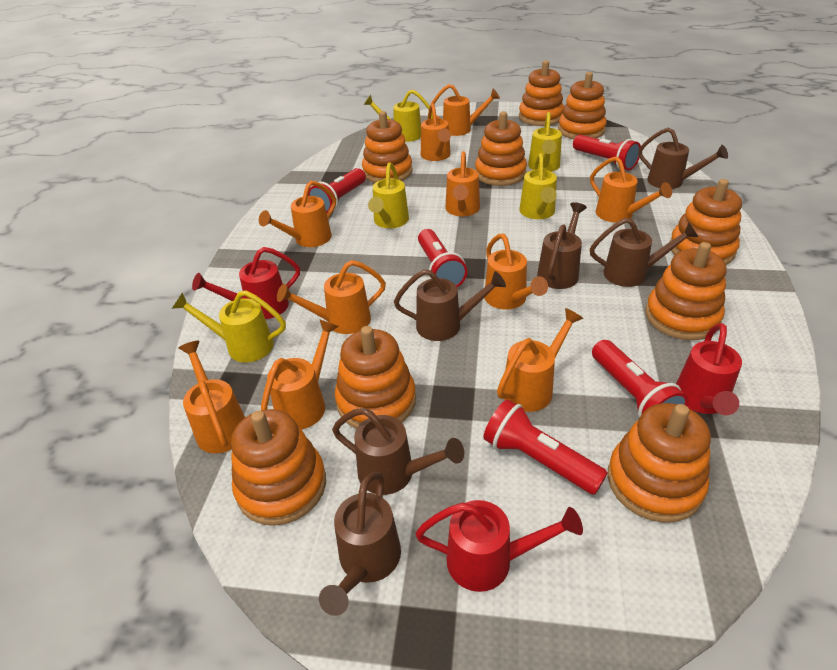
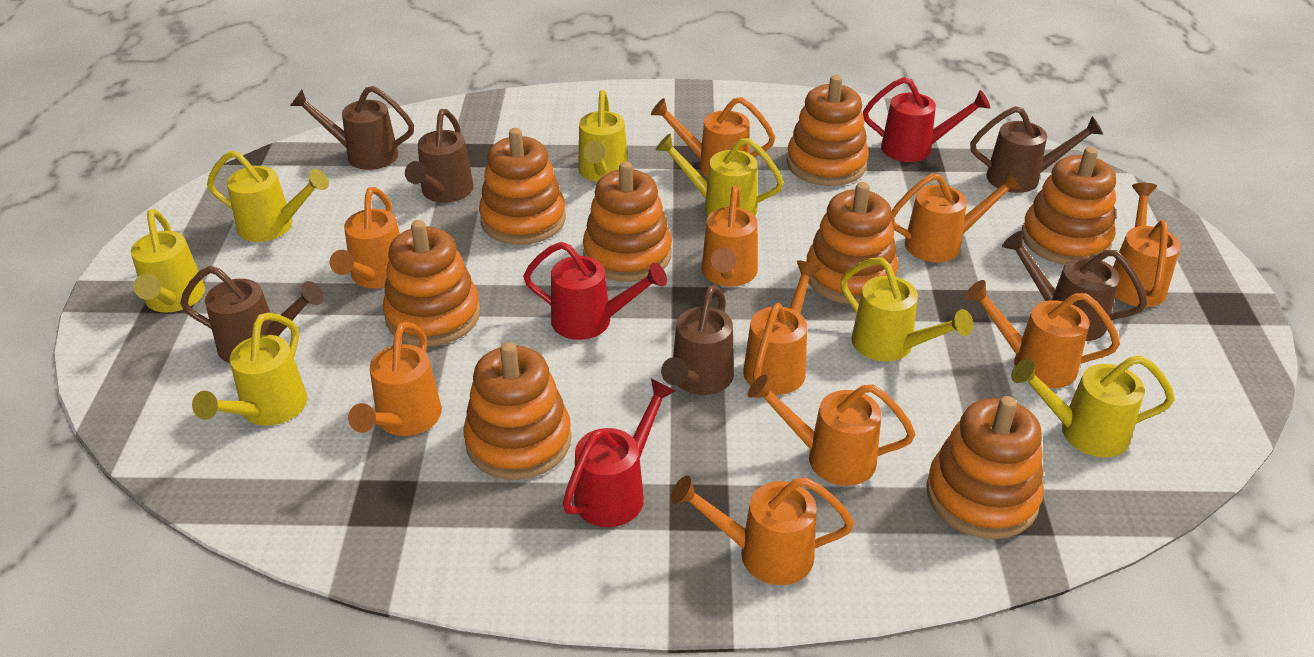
orange stacking toy: [231,409,326,526] [335,326,416,429] [362,111,413,183] [475,111,527,186] [519,60,564,126] [558,72,607,139] [608,403,711,523] [645,242,727,340] [670,179,742,265] = 9 -> [383,220,480,346] [463,342,572,480] [479,128,566,245] [583,161,672,282] [787,75,869,186] [807,182,898,304] [926,396,1044,539] [1022,147,1116,265] = 8
red flashlight: [308,168,366,213] [418,229,467,287] [483,399,608,495] [573,135,641,170] [592,340,689,418] = 5 -> none = 0
yellow watering can: [172,290,286,362] [364,90,433,142] [368,162,409,228] [520,153,557,219] [528,112,562,172] = 5 -> [131,209,205,313] [192,312,307,426] [207,150,329,242] [578,90,628,182] [656,134,784,216] [840,257,973,361] [1011,355,1175,457] = 7

